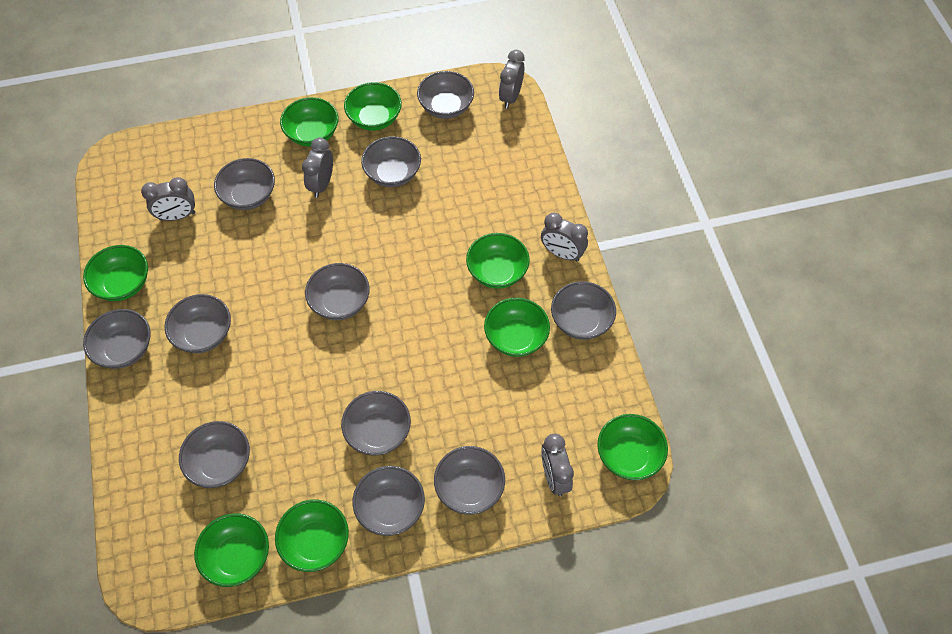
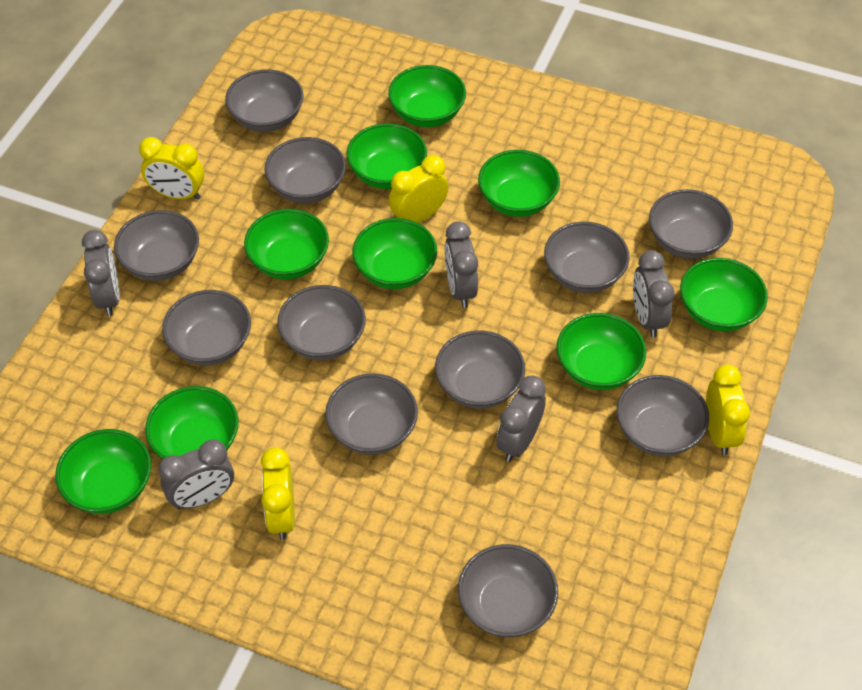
green bowl: [83,245,148,301] [194,513,269,587] [275,500,349,572] [280,97,338,147] [344,82,402,131] [466,233,530,289] [484,298,550,357] [598,414,668,480] = 8 -> [55,429,151,514] [145,386,239,459] [244,209,329,279] [346,123,427,189] [352,218,437,289] [388,65,466,127] [478,150,560,217] [557,313,646,390] [680,258,768,331] = 9
yellow clock: none = 0 -> [139,137,204,200] [261,447,295,540] [389,155,449,223] [706,365,750,455] = 4

